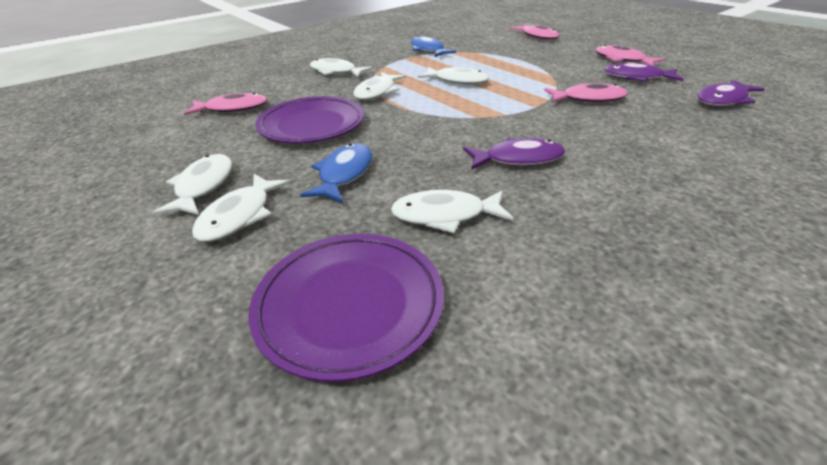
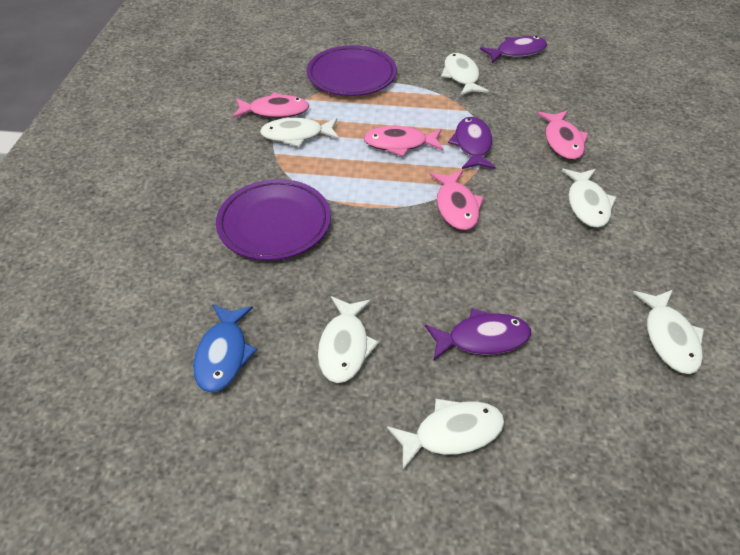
blue fish: [300,143,372,203] [411,36,456,57] = 2 -> [193,304,257,393] = 1

